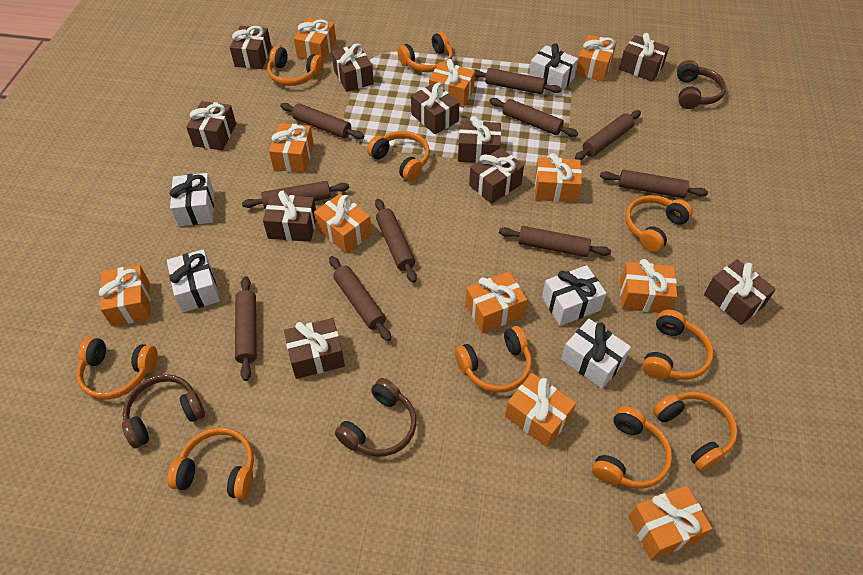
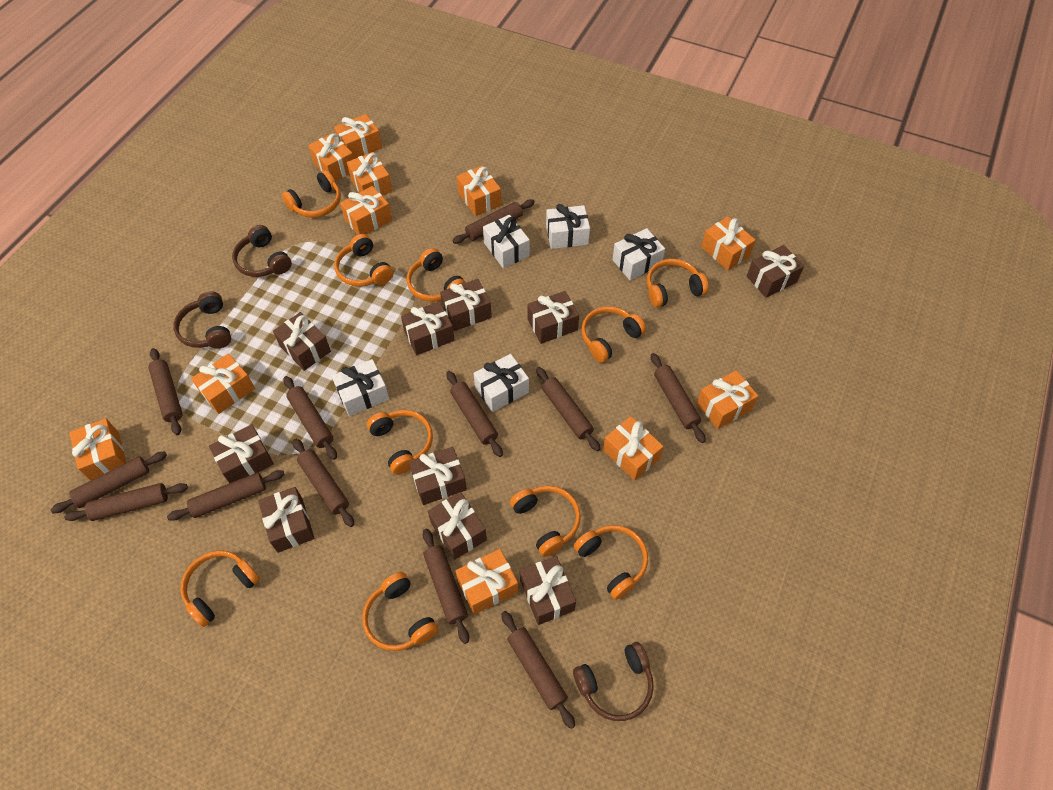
brown rolling pin: [235,276,257,381] [242,181,349,210] [280,103,364,139] [329,256,391,341] [375,199,417,283] [474,68,562,94] [489,98,578,137] [499,226,611,257] [575,110,641,160] [600,170,708,198] = 10 -> [51,452,167,513] [65,483,188,521] [148,348,182,435] [167,470,285,521] [284,376,337,460] [293,439,354,527] [423,529,469,644] [446,371,503,457] [452,199,535,244] [501,611,575,729] [536,367,600,451] [651,353,706,443] = 12

